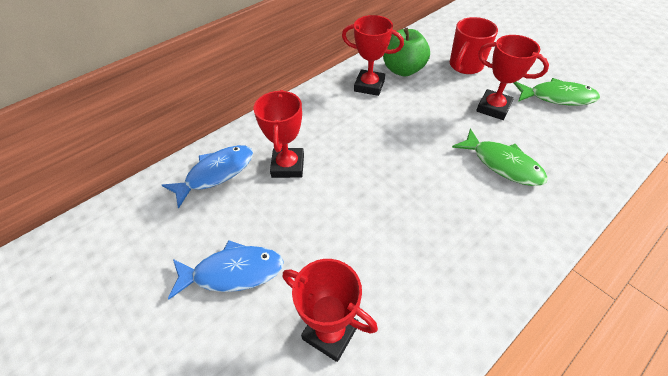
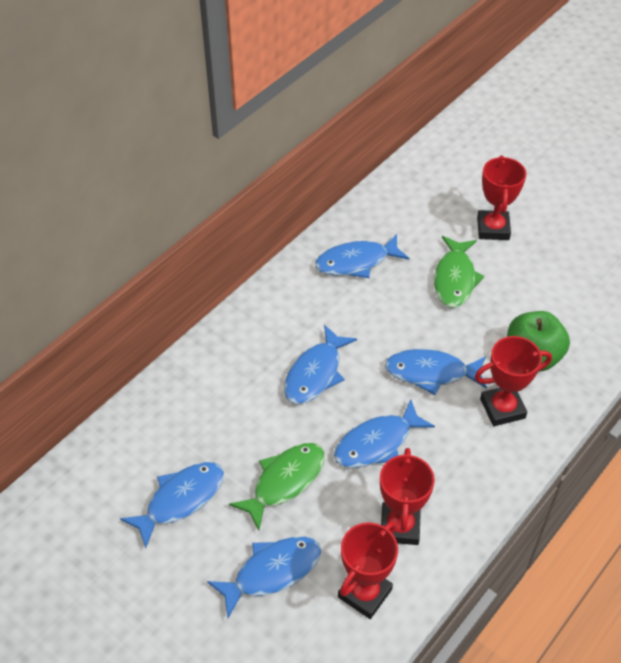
blue fish: [162,145,253,209] [168,240,284,299] = 2 -> [120,462,224,548] [207,537,321,618] [284,325,357,404] [315,234,409,278] [334,399,435,468] [385,349,487,395] = 6
red mug: [450,17,498,74] = 1 -> none = 0

